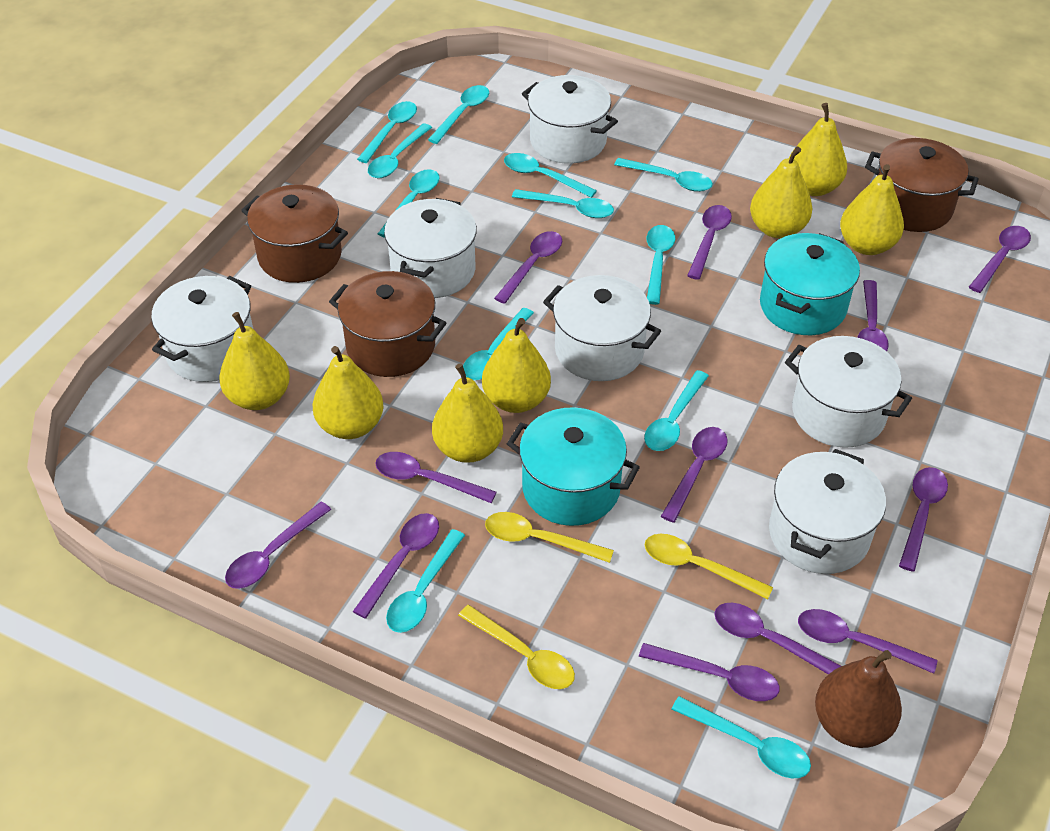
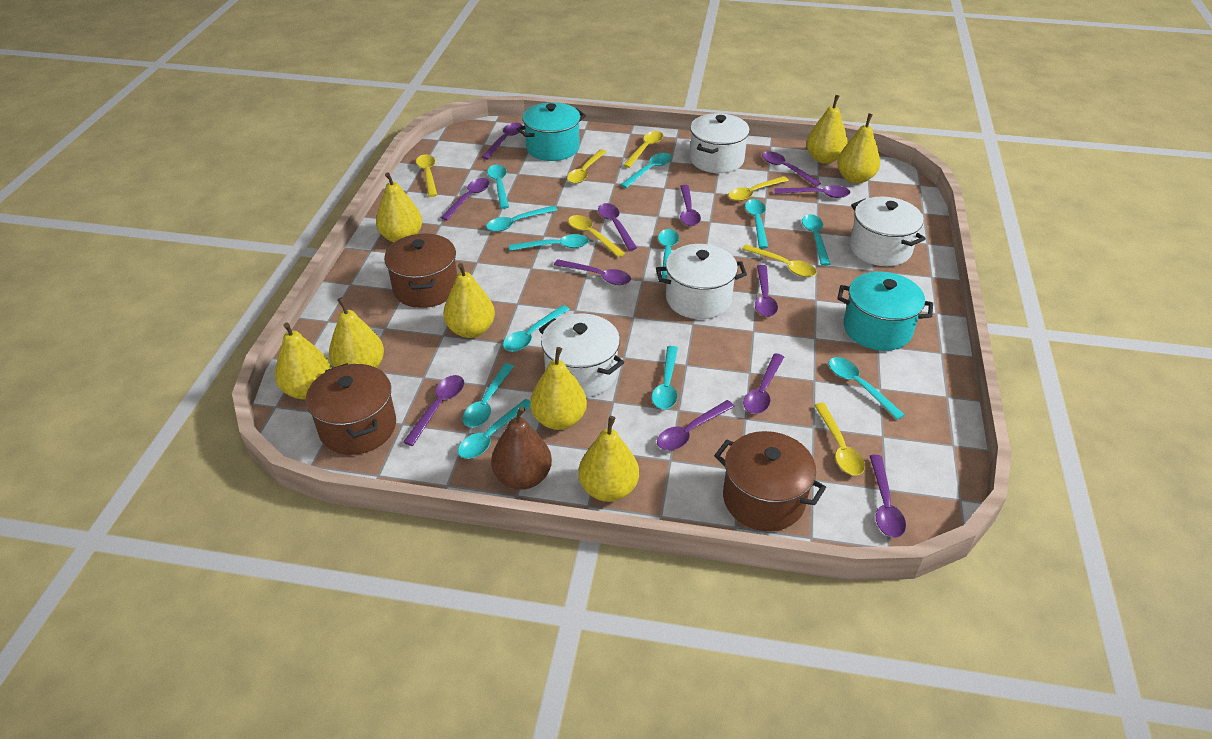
white pot: [151,276,253,382] [384,198,477,298] [522,75,618,164] [543,275,661,381] [769,449,886,574] [785,336,912,448] = 6 -> [539,313,624,398] [656,244,747,319] [690,113,750,173] [850,197,926,266] = 4
yellow pear: [219,312,290,410] [313,346,384,439] [432,363,503,463] [482,318,551,413] [750,147,812,238] [789,103,847,196] [840,164,904,255] = 7 -> [275,322,332,399] [329,297,384,368] [376,173,422,242] [443,263,495,338] [530,347,587,430] [578,416,639,502] [806,95,848,164] [837,113,880,184] = 8
yellow spoon: [458,605,575,689] [485,512,614,563] [645,534,773,600] = 3 -> [416,154,437,197] [567,149,606,184] [568,215,625,257] [623,131,663,168] [728,176,789,201] [742,244,817,277] [814,403,865,476] = 7

